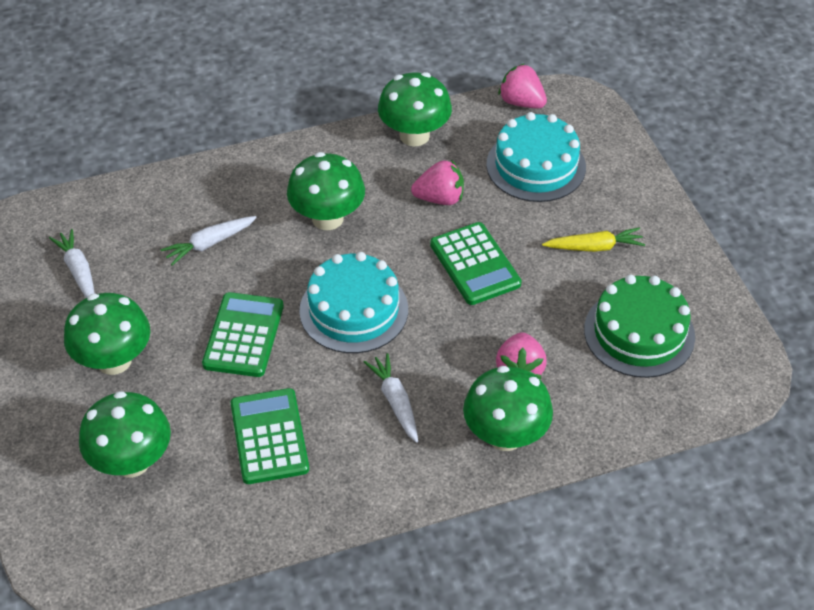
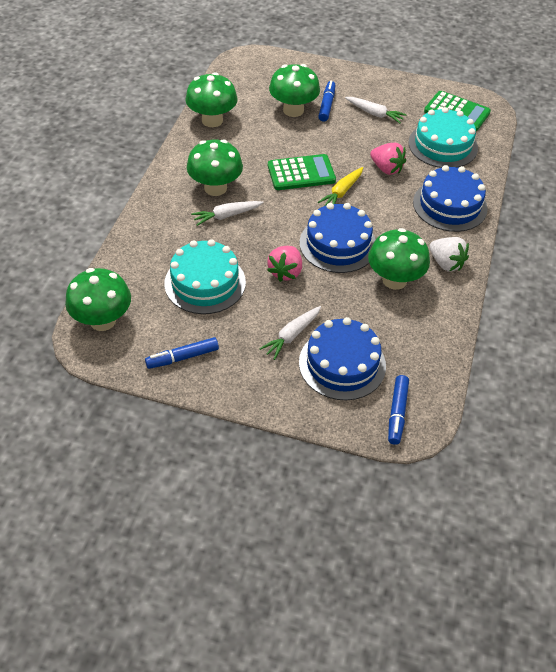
blue cake: none = 0 -> [299,317,386,401] [300,203,376,273] [413,165,488,232] = 3
blue marker: none = 0 -> [145,337,219,369] [318,81,335,122] [388,375,409,445] = 3
green cake: [584,275,695,378] = 1 -> none = 0
green calculator: [202,292,284,377] [231,388,309,484] [430,222,522,305] = 3 -> [268,154,336,190] [424,91,491,131] = 2
pink strawberry: [411,160,464,205] [496,332,547,379] [498,64,547,108] = 3 -> [267,246,302,282] [370,143,406,175] = 2
white strawberry: none = 0 -> [429,237,469,271] = 1

